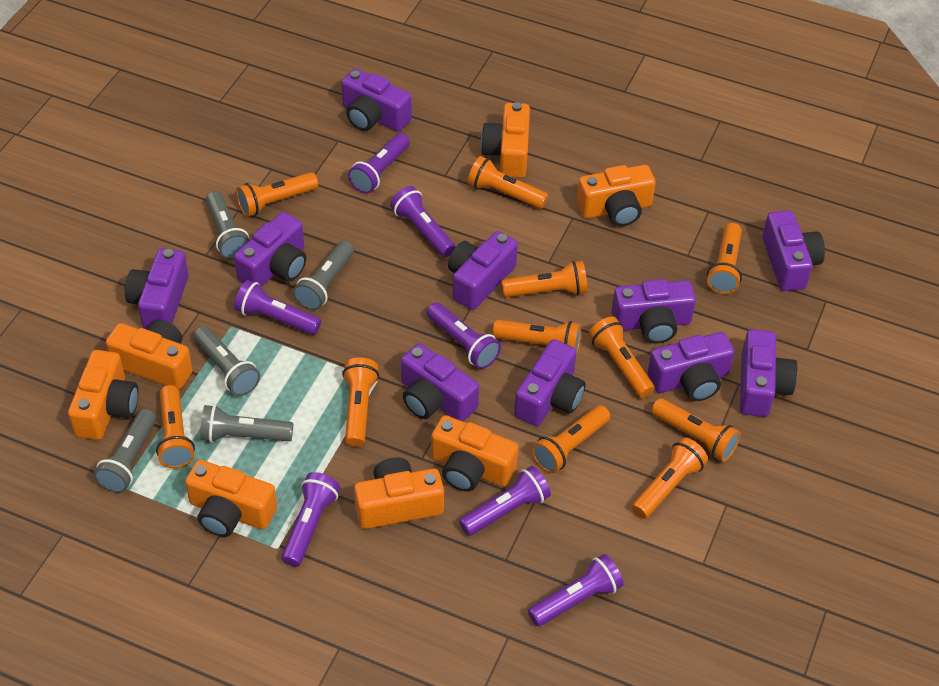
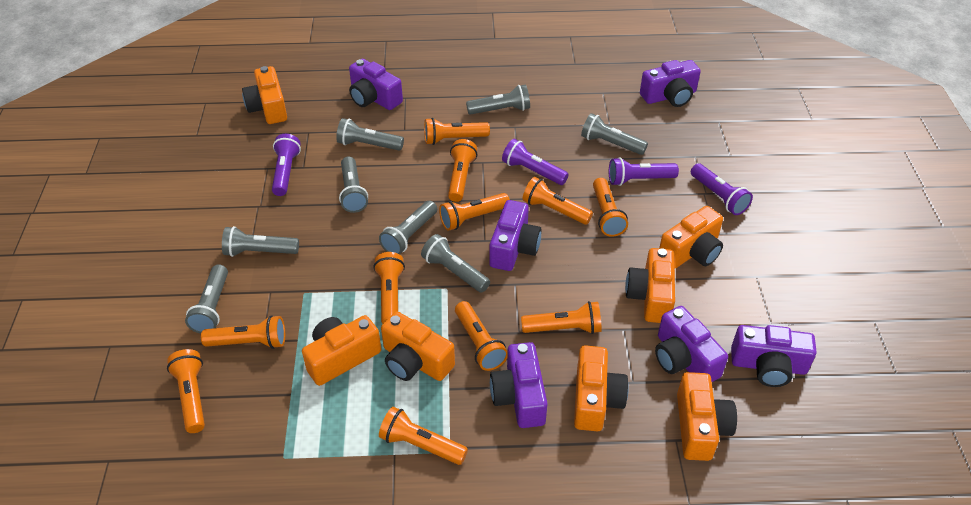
grey flashlight: [94,409,156,493] [193,326,260,396] [200,405,293,442] [206,191,250,260] [293,241,354,310] = 5 -> [185,264,228,334] [222,226,299,257] [336,118,404,151] [339,156,368,213] [379,201,437,254] [421,234,490,293] [466,85,530,115] [581,113,648,155] = 8
purple camera: [125,248,189,330] [234,212,306,287] [341,69,412,132] [401,343,479,422] [448,231,518,310] [514,339,586,426] [611,279,696,344] [647,332,734,401] [740,329,797,417] [762,210,825,291] = 10 -> [349,59,403,110] [489,200,542,271] [490,342,548,428] [640,60,701,107] [655,306,728,382] [731,325,817,387] = 6
purple flashlight: [234,280,321,335] [281,472,340,567] [348,133,410,194] [390,186,455,257] [427,303,501,369] [459,466,551,536] [528,554,624,627] = 7 -> [272,134,301,196] [502,139,569,185] [609,157,679,186] [691,163,753,215] = 4

